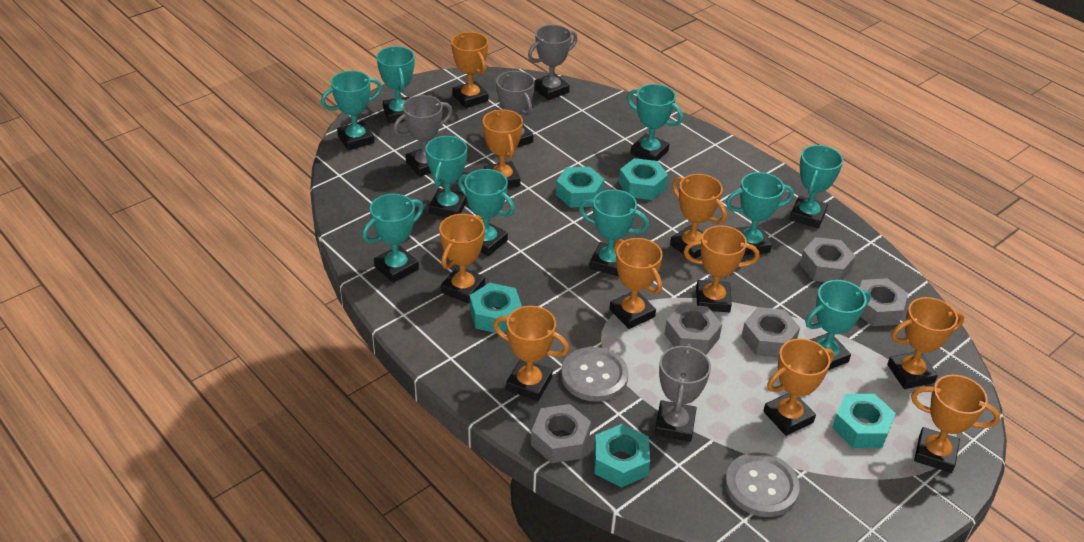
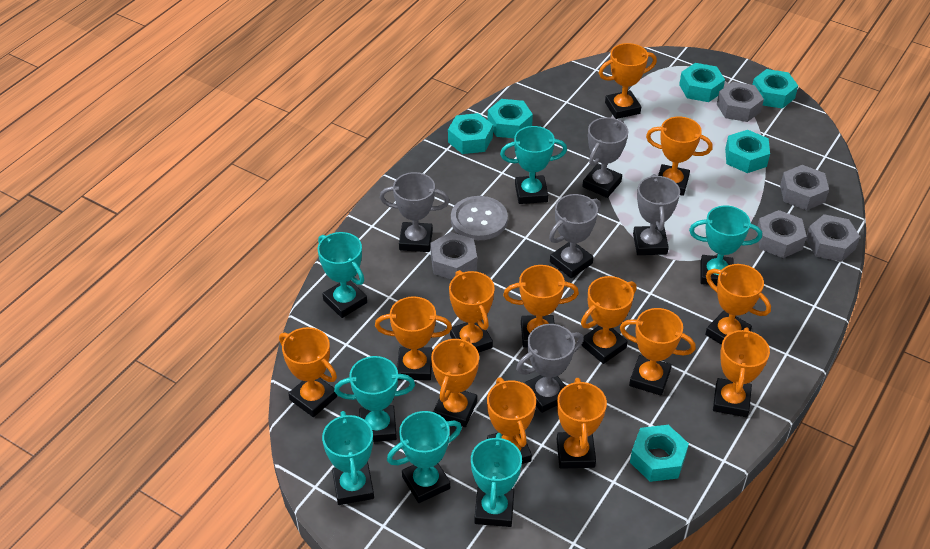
grey button: [561,347,628,402] [725,452,800,517] = 2 -> [451,196,508,240] = 1
grey trophy: [393,95,453,177] [496,71,535,147] [528,25,578,100] [654,344,711,442] = 4 -> [380,172,450,252] [516,324,584,413] [549,194,601,278] [582,117,628,198] [633,174,680,255] = 5
orange trophy: [439,214,485,304] [451,32,489,108] [483,109,523,188] [493,306,569,401] [610,238,663,329] [670,174,727,258] [684,225,759,312] [763,339,834,436] [887,297,964,389] [911,375,1000,473] = 10 -> [279,327,337,417] [375,296,452,381] [431,337,479,427] [449,270,495,353] [487,377,536,464] [503,265,579,348] [557,378,607,469] [581,276,637,364] [599,43,657,119] [620,308,696,396] [646,116,713,196] [705,264,771,345] [713,327,770,417] = 13
turquoise nut: [470,283,522,333] [556,167,605,208] [594,424,650,487] [619,158,668,200] [832,394,896,448] = 5 -> [448,113,493,154] [488,99,533,138] [630,425,689,482] [679,63,725,102] [725,130,770,173] [752,69,798,109] = 6
turquoise trophy: [321,71,382,150] [362,194,424,283] [377,46,415,123] [426,136,467,217] [458,169,515,256] [579,189,649,276] [627,84,683,161] [726,172,794,256] [790,145,843,228] [805,280,871,370] = 10 -> [318,232,367,318] [322,411,374,505] [334,356,415,442] [387,411,462,503] [471,433,522,527] [500,126,567,204] [689,205,762,286] = 7

